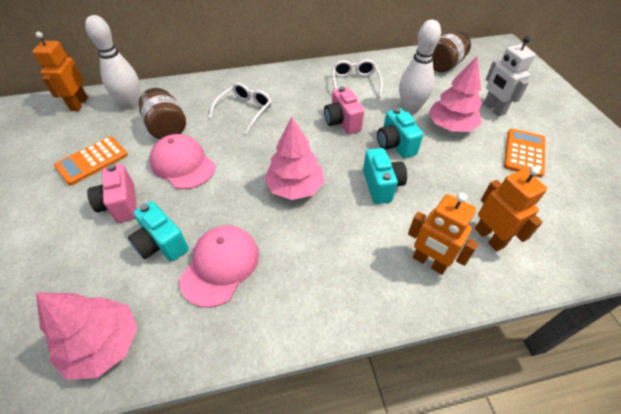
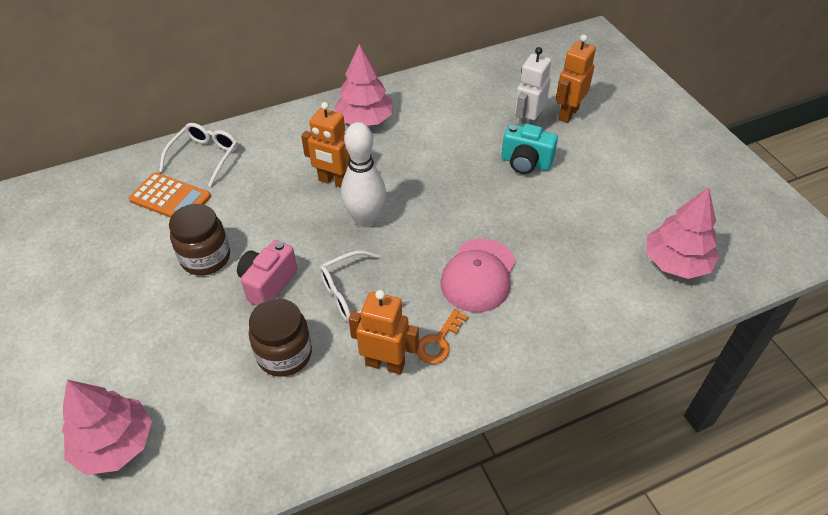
orange calculator: [54,136,128,186] [504,129,545,178] = 2 -> [129,173,211,218] = 1
orange key: none = 0 -> [417,309,468,364] = 1
pink camera: [87,164,137,223] [324,86,364,134] = 2 -> [237,240,297,306] = 1
pink cap: [149,134,215,189] [179,226,259,307] = 2 -> [440,239,516,312] = 1
turquoise camera: [128,201,189,262] [363,148,407,204] [377,108,424,158] = 3 -> [501,124,558,174] = 1
white bowling pin: [85,15,140,109] [399,20,441,114] = 2 -> [341,122,386,228] = 1

